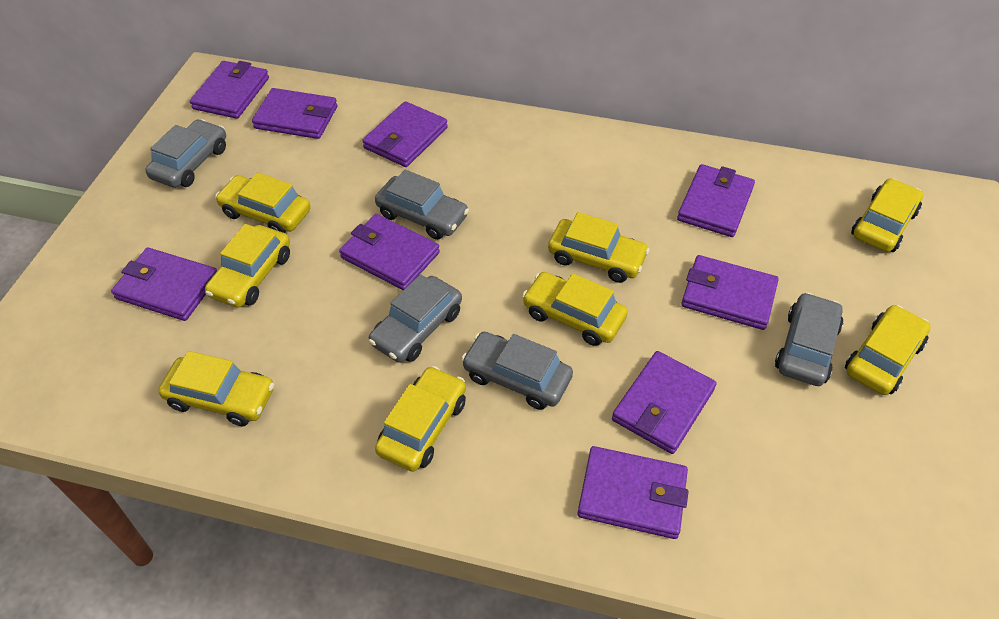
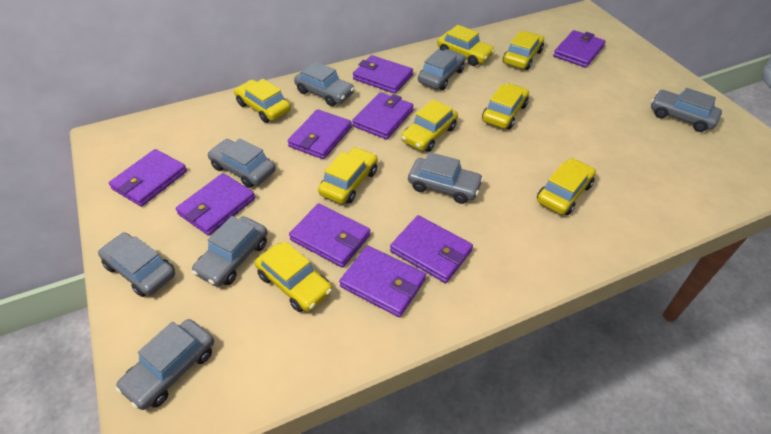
grey car: [145,119,226,188] [368,274,462,363] [375,170,469,240] [462,332,573,410] [775,292,843,386] = 5 -> [98,232,175,297] [116,319,214,410] [192,216,268,287] [207,138,276,188] [294,61,354,106] [408,152,484,204] [418,49,466,90] [651,88,722,132] = 8

